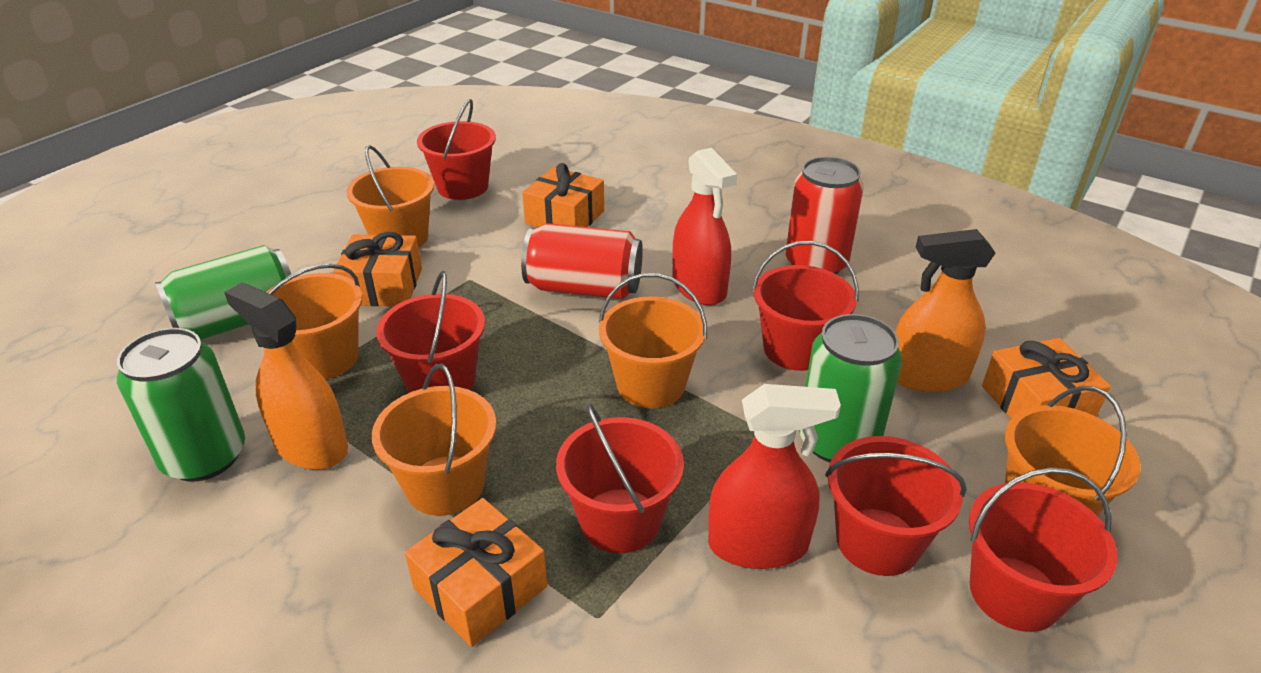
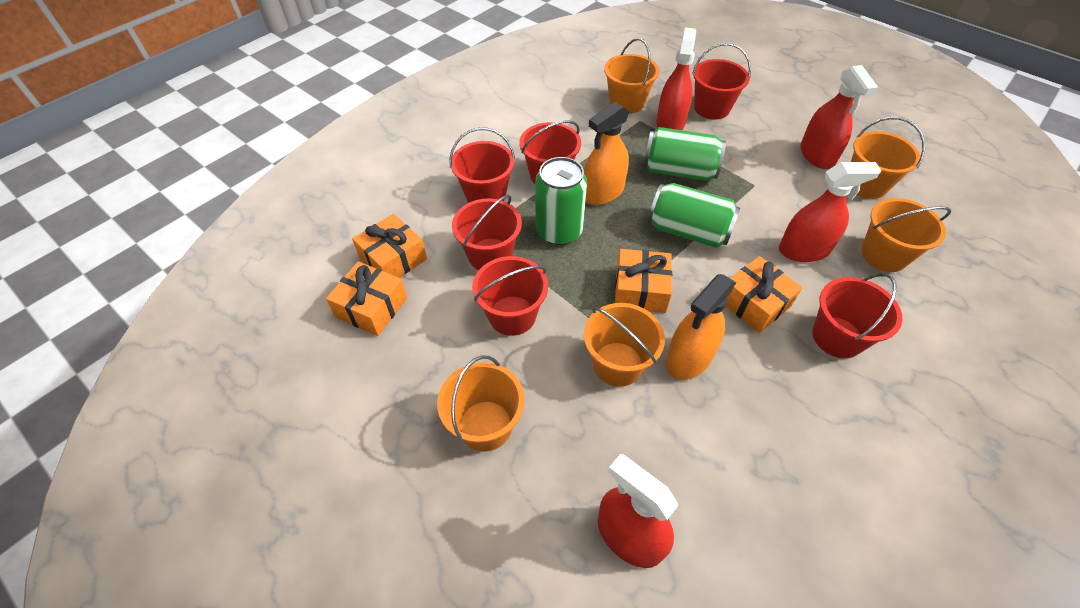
red can: [521,223,643,299] [785,157,864,274] = 2 -> none = 0
red spray bottle: [673,148,737,305] [708,384,841,569] = 2 -> [598,454,678,568] [656,27,696,130] [779,162,882,262] [800,65,878,169] = 4

